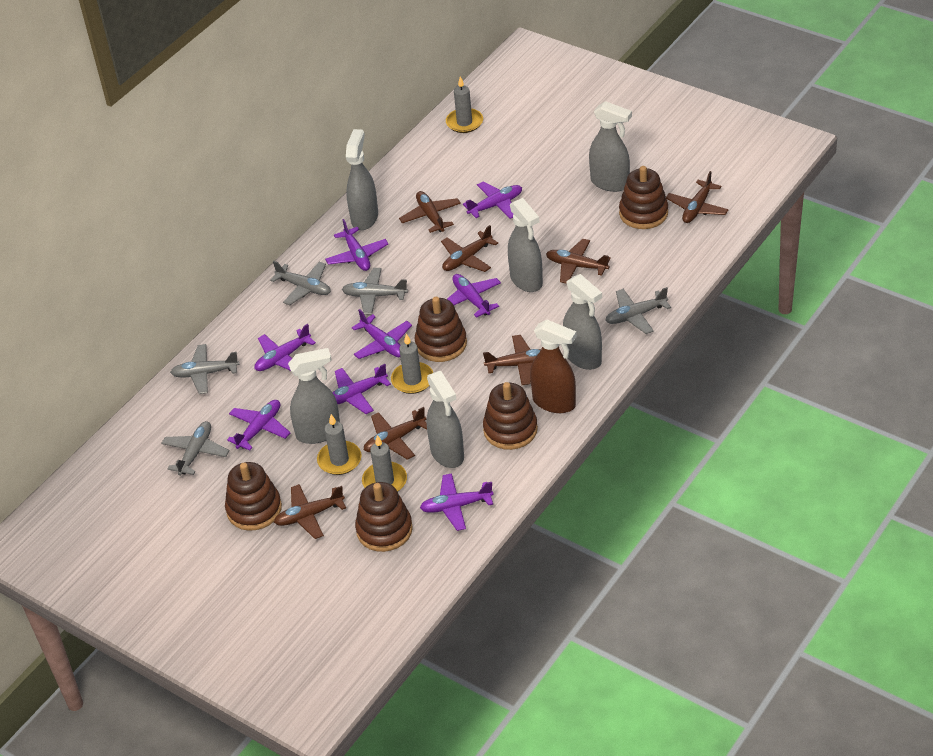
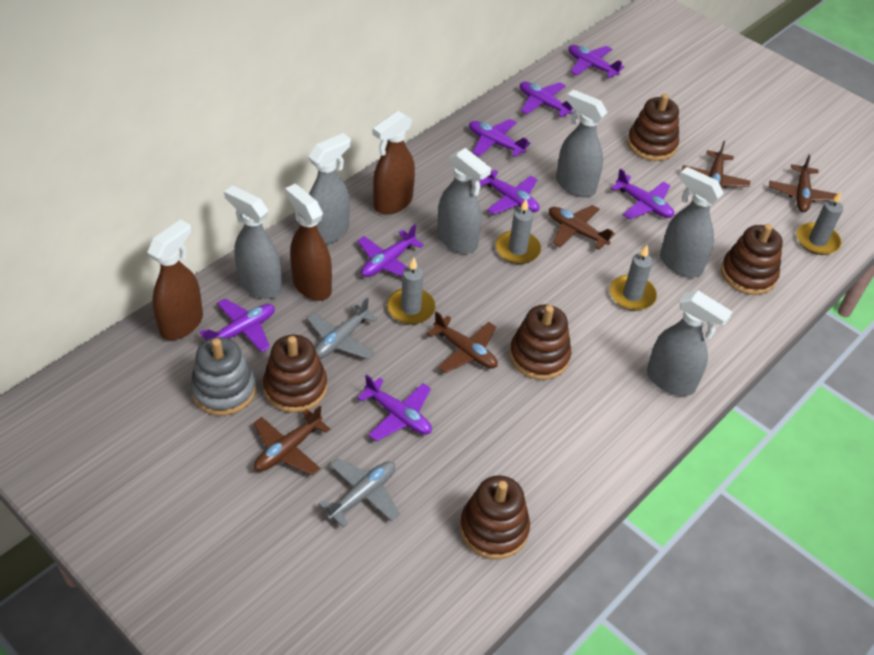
brown plane: [274,484,346,539] [364,407,427,460] [399,191,461,233] [441,225,498,272] [483,335,541,385] [546,239,611,284] [666,171,729,223] = 7 -> [253,406,330,476] [427,311,498,373] [549,205,615,249] [682,141,750,188] [769,155,837,212] = 5
brown spray bottle: [530,319,577,413] = 1 -> [147,219,203,340] [285,184,332,301] [372,111,415,215] = 3
grey plane: [161,421,229,476] [170,344,239,394] [270,261,331,305] [342,268,408,315] [605,287,671,334] = 5 -> [307,297,378,359] [319,458,400,527] = 2
grey stacking toy: none = 0 -> [190,337,256,416] = 1

